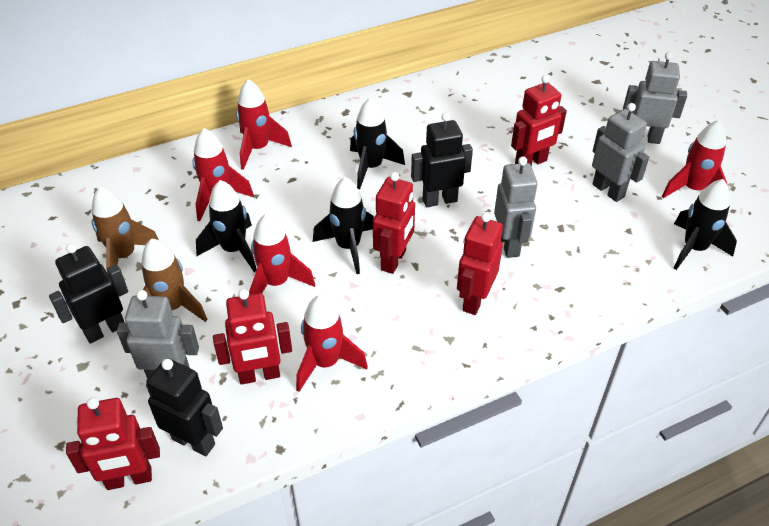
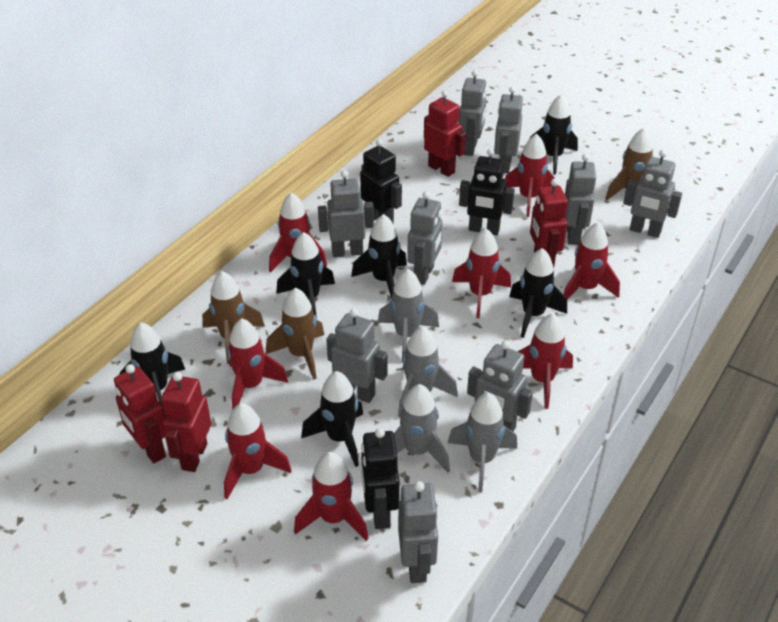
black rocket: [196,180,257,272] [313,177,374,274] [350,97,405,189] [674,179,737,270] = 4 -> [119,322,185,416] [276,232,335,318] [301,371,363,467] [351,214,407,299] [509,248,567,338] [530,94,578,175] = 6
brown rocket: [92,186,159,275] [141,239,208,322] = 2 -> [202,271,265,364] [266,288,324,380] [605,127,653,200] = 3
grey robot: [117,290,199,379] [494,156,537,258] [592,103,649,202] [623,52,687,144] = 4 -> [318,170,374,257] [326,308,388,403] [398,481,439,583] [407,191,443,285] [459,70,487,156] [467,340,533,431] [494,86,523,174] [565,154,597,245] [623,150,682,238] = 9
grey rocket: none = 0 -> [378,269,439,362] [394,384,450,473] [398,326,458,417] [448,392,517,493] = 4
red robot: [66,397,160,490] [213,289,292,385] [373,172,415,274] [457,212,503,315] [511,75,567,167] = 5 -> [114,364,166,463] [161,372,211,472] [424,90,466,177] [530,179,568,268] = 4
red rocket: [193,128,254,221] [236,79,292,170] [249,213,315,295] [296,295,368,392] [662,119,730,198] = 5 -> [224,403,292,499] [227,318,288,410] [269,192,327,273] [294,452,369,541] [452,228,511,318] [505,133,555,217] [517,313,573,409] [563,222,620,300] = 8

